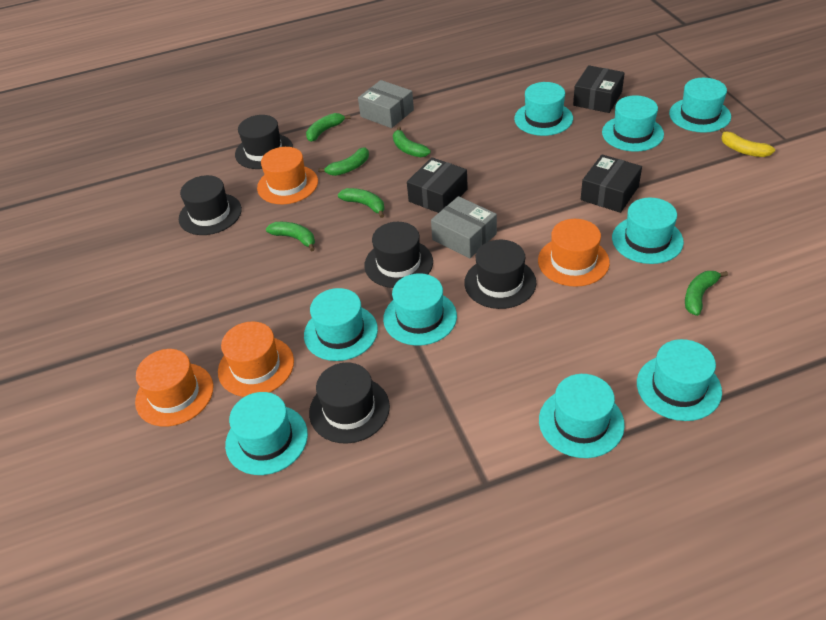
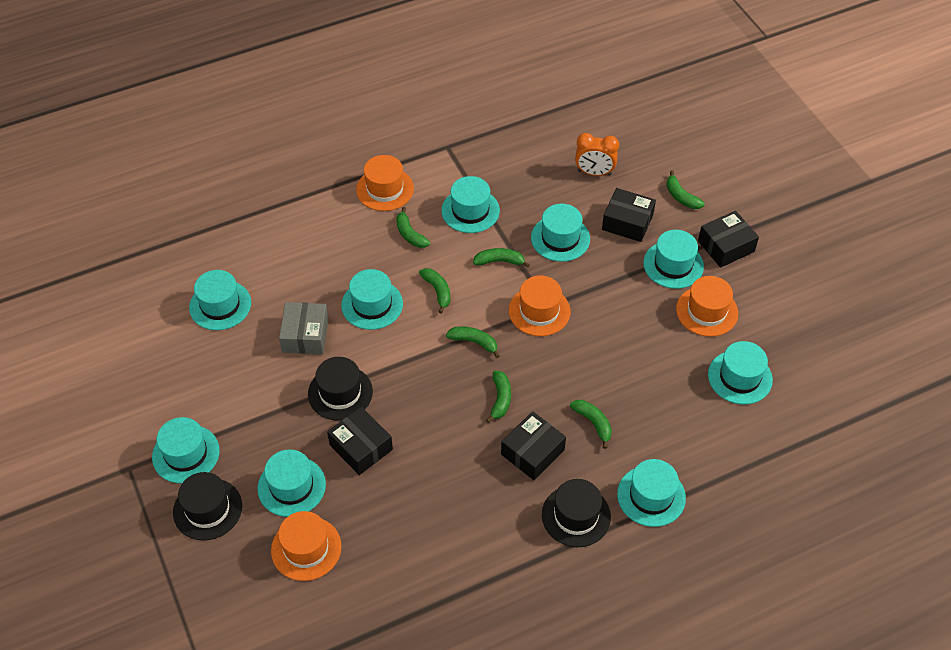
black box: [407,157,468,213] [573,65,625,113] [581,154,642,213] = 3 -> [327,407,393,475] [501,411,566,480] [602,188,656,242] [698,211,759,268] = 4
black hat: [179,175,242,235] [235,115,293,169] [309,362,390,444] [364,222,433,288] [464,240,536,309] = 5 -> [173,472,242,541] [308,357,373,420] [542,479,611,547] = 3
green banana: [266,222,315,251] [306,113,351,142] [318,147,369,176] [338,188,385,218] [393,126,431,157] [685,271,728,316] = 6 -> [396,207,430,248] [419,268,450,314] [446,326,500,358] [473,248,530,268] [486,371,511,423] [570,400,612,449] [666,170,705,209] = 7
grey box: [358,80,414,128] [431,196,497,258] = 2 -> [279,302,329,354] = 1
orange clock: none = 0 -> [575,133,619,176] = 1
yellow banana: [720,128,775,157] = 1 -> none = 0

